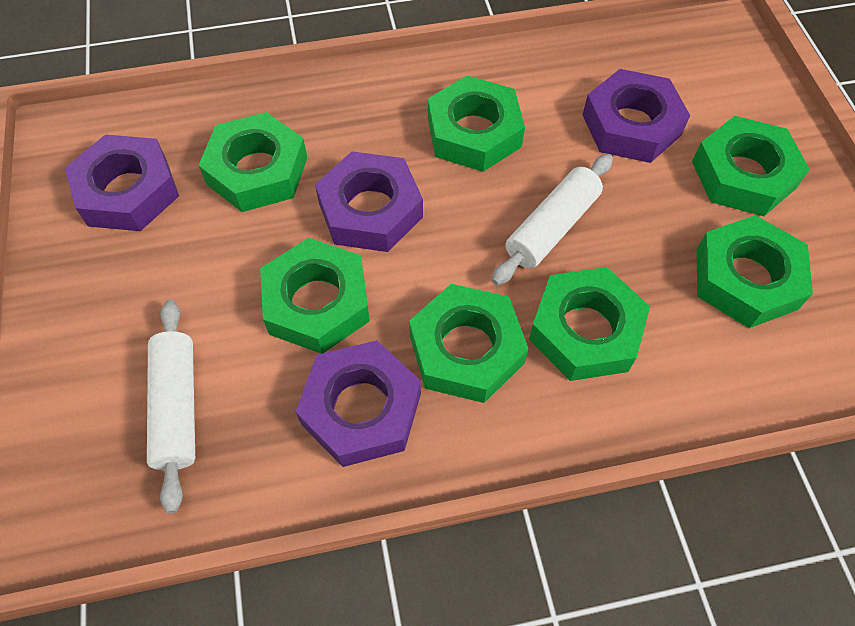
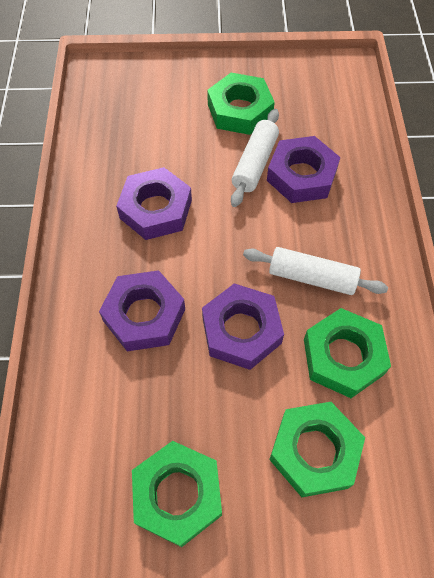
green nut: [198,112,307,212] [260,238,370,354] [409,284,528,403] [428,75,525,172] [529,267,650,381] [692,116,810,216] [696,215,813,328] = 7 -> [132,441,222,547] [207,73,275,135] [269,402,365,497] [304,308,391,398] = 4

